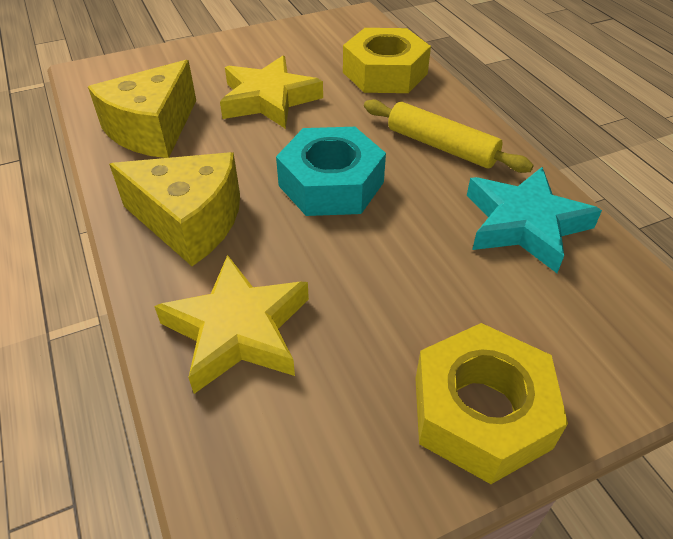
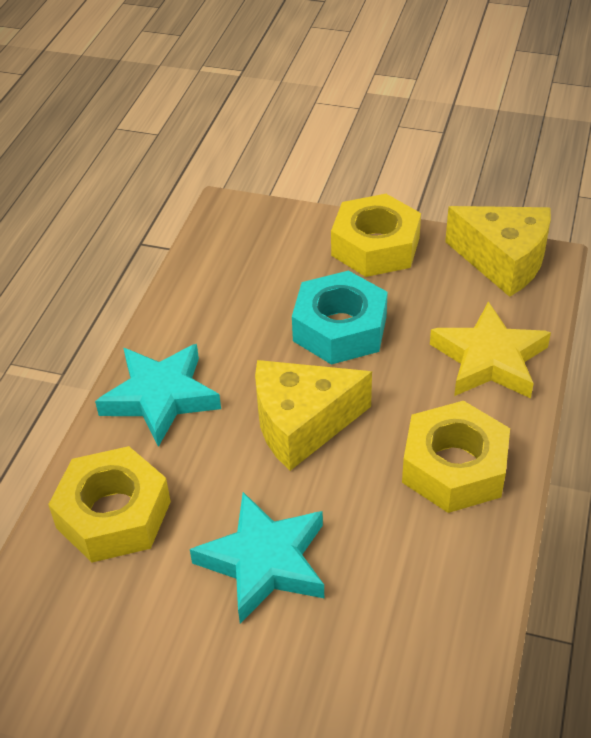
turquoise star: [467,167,602,273] = 1 -> [95,344,221,447] [190,492,324,624] = 2
yellow nut: [343,28,431,93] [415,323,568,484] = 2 -> [48,446,171,562] [331,194,421,277] [402,401,510,513] = 3
yellow rolling pin: [364,99,534,173] = 1 -> none = 0
yellow star: [154,255,309,394] [220,56,323,129] = 2 -> [430,301,551,398] = 1

